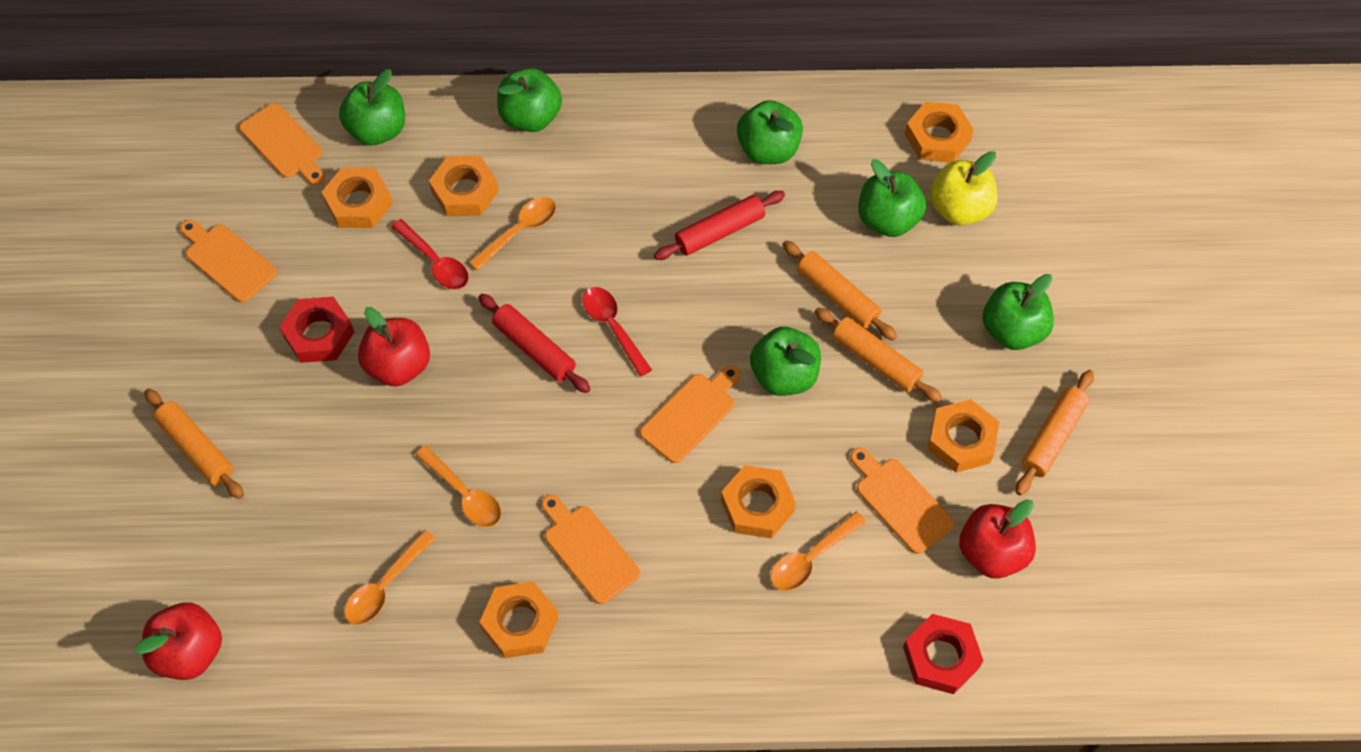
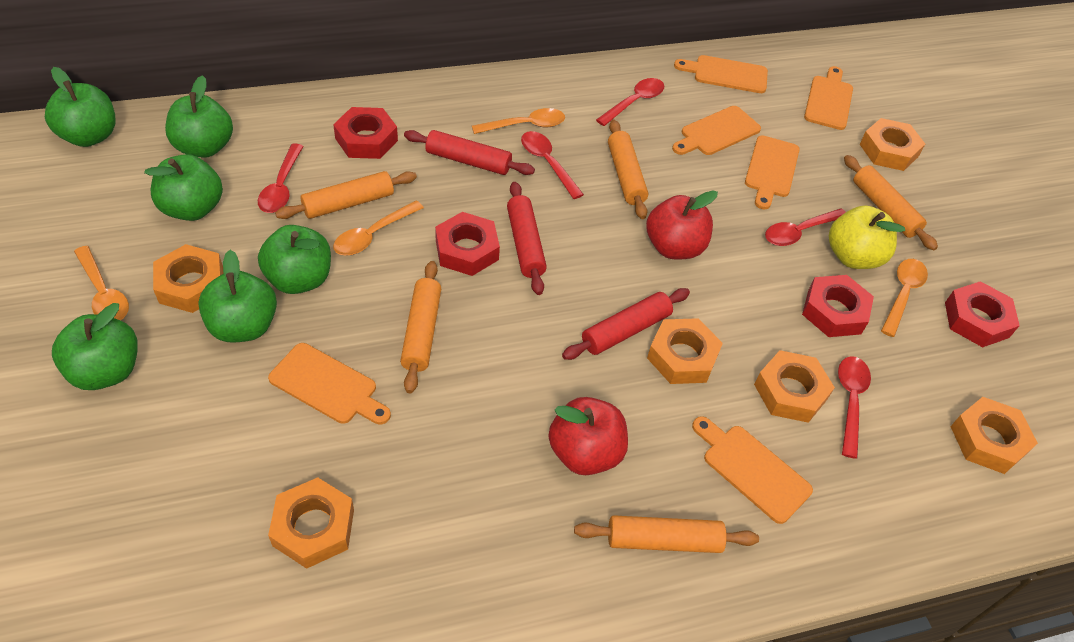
orange cutting board: [180,220,277,302] [239,103,325,186] [542,495,640,604] [640,365,740,463] [850,448,955,554] = 5 -> [268,343,391,424] [672,106,761,155] [674,55,768,93] [692,416,813,524] [745,135,800,210] [804,66,853,130] = 6
orange rolling pin: [144,389,244,499] [782,240,897,341] [815,308,942,402] [1016,370,1094,495] = 4 -> [275,171,417,219] [400,261,441,393] [574,515,759,553] [608,120,648,219] [844,155,938,250] = 5
red apple: [135,603,222,680] [358,307,430,387] [959,499,1036,579] = 3 -> [549,397,628,475] [646,190,718,259] = 2
red nut: [279,297,354,363] [903,614,983,694] = 2 -> [333,107,398,159] [435,212,500,276] [802,275,874,337] [945,281,1020,347] = 4
red rolling pin: [478,294,590,393] [654,191,785,260] = 2 -> [404,130,535,175] [507,182,547,295] [562,288,690,360] = 3
red spoon: [391,219,469,290] [582,287,652,377] = 2 -> [258,143,304,213] [521,131,584,199] [596,78,664,126] [765,208,846,246] [838,356,871,459] = 5

